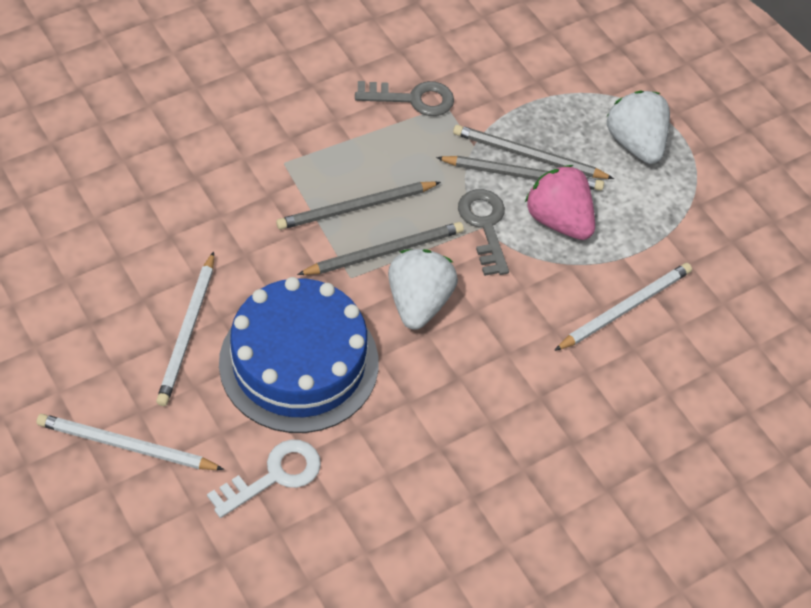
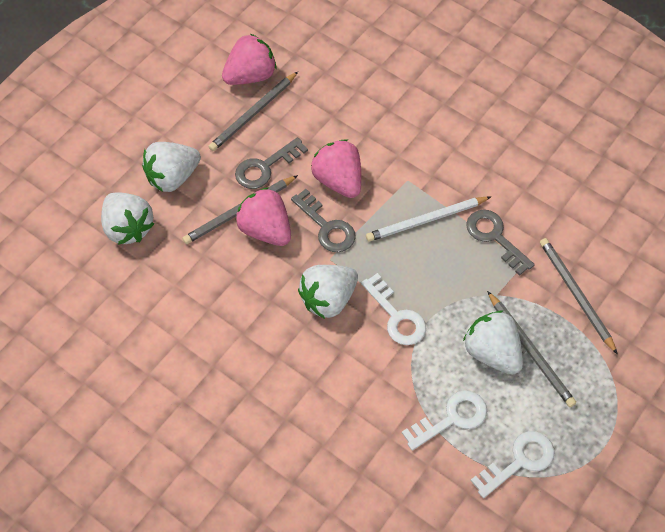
blue cake: [219,277,379,433] = 1 -> none = 0
grey key: [355,81,454,116] [458,189,509,276] = 2 -> [235,137,308,189] [291,189,356,252] [466,210,535,276] = 3
pink strawberry: [525,165,595,240] = 1 -> [222,34,276,85] [236,187,291,246] [311,139,361,198] = 3
white key: [207,439,321,518] = 1 -> [361,273,426,345] [402,390,487,451] [470,431,555,498] = 3
white pencil: [36,414,224,470] [156,251,214,406] [554,263,692,351] = 3 -> [366,197,491,242] = 1
white strawberry: [388,249,458,330] [607,91,670,164] = 2 -> [101,192,154,245] [142,142,201,192] [298,265,358,319] [463,311,523,375] = 4

